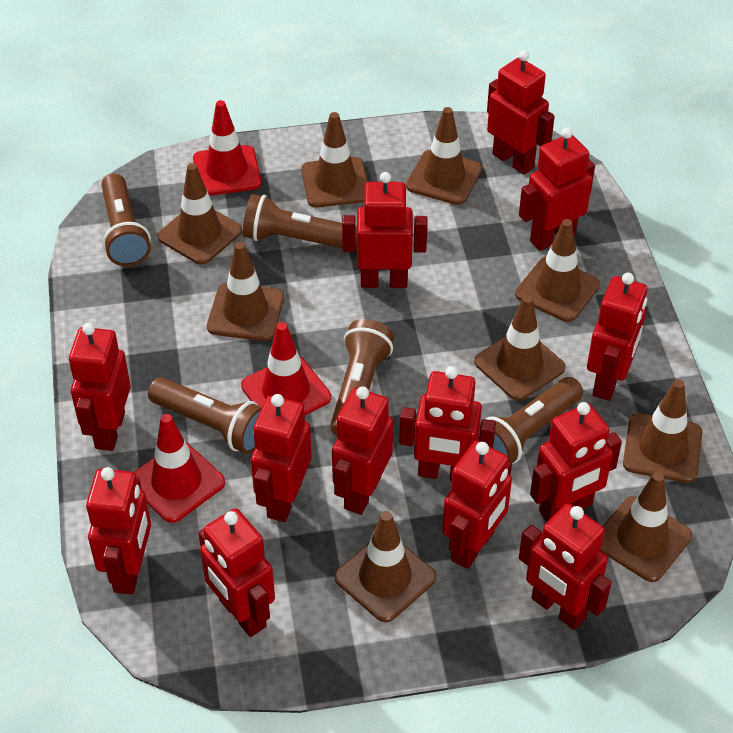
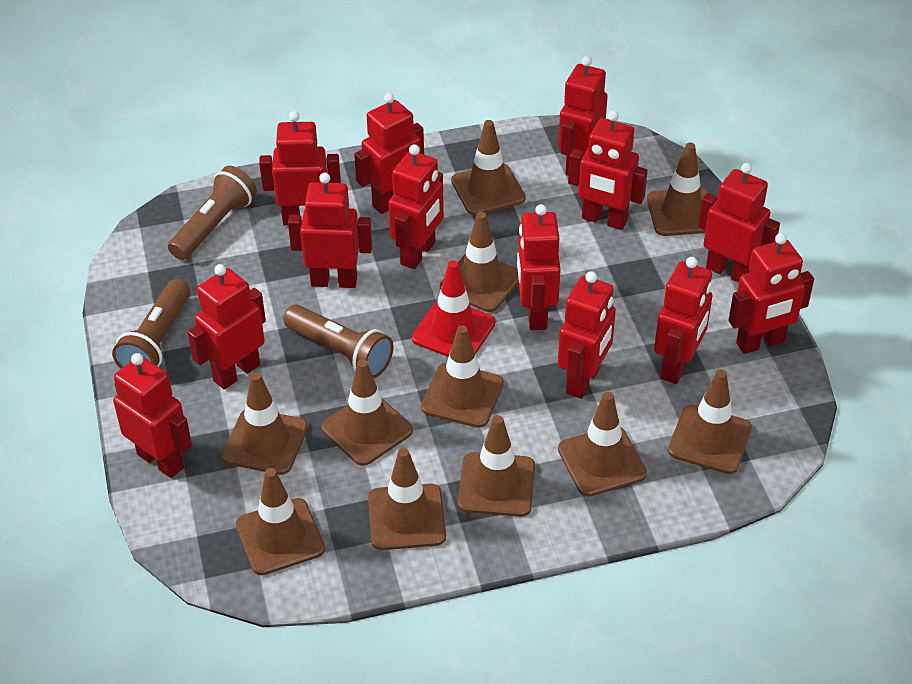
brown flashlight: [102,173,151,266] [148,377,262,454] [243,194,357,248] [330,319,394,436] [479,377,583,464] = 5 -> [112,279,190,369] [168,166,257,260] [284,305,394,378] = 3
brown traffic cone: [157,163,242,265] [207,242,284,341] [301,112,368,208] [334,511,436,622] [406,107,482,205] [474,295,566,401] [515,219,600,322] [600,472,692,582] [623,379,702,483] = 9 -> [222,372,308,475] [236,468,325,575] [321,359,413,466] [368,448,446,550] [421,325,504,428] [440,212,518,312] [451,120,526,215] [458,415,535,517] [558,392,647,497] [647,143,708,236] [668,370,752,474] = 11
red traffic cone: [134,414,225,523] [193,100,261,196] [241,322,331,415] = 3 -> [412,261,495,357] = 1

